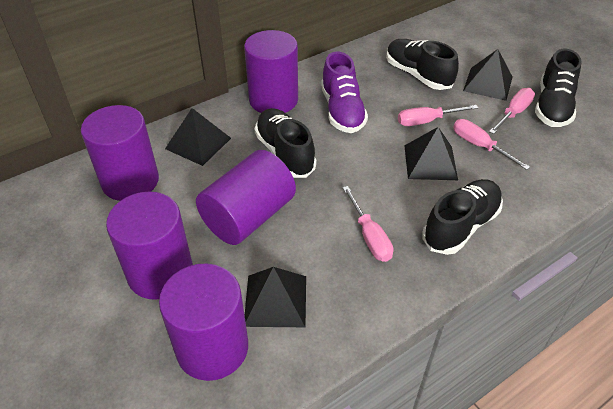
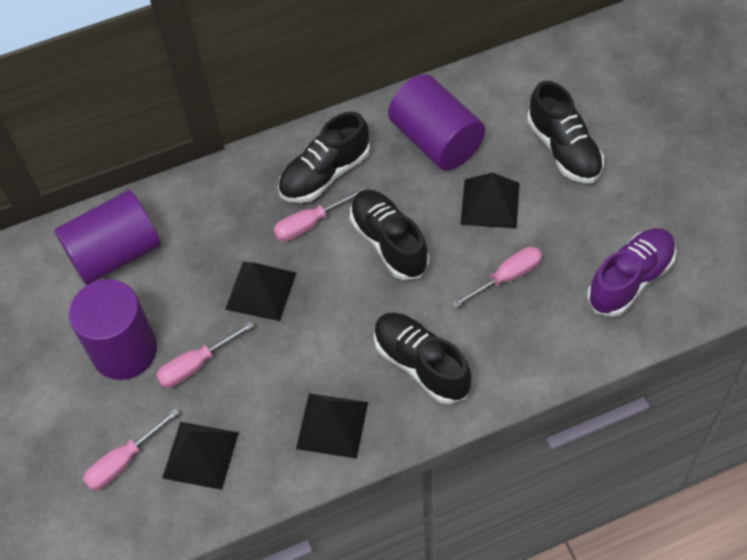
purple cylinder: [81,105,159,201] [106,192,193,300] [159,263,248,381] [196,150,296,245] [244,30,298,113] = 5 -> [54,190,161,285] [69,279,157,380] [388,74,485,171] = 3

